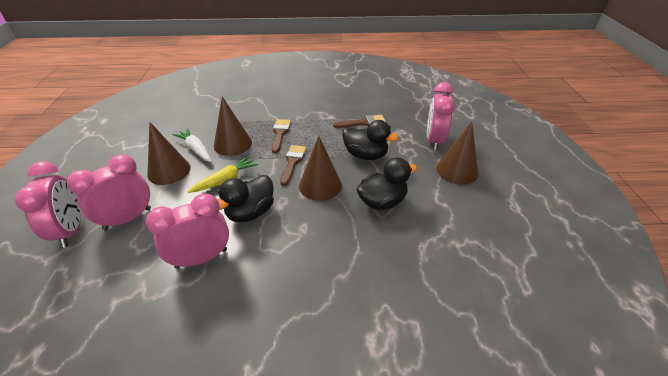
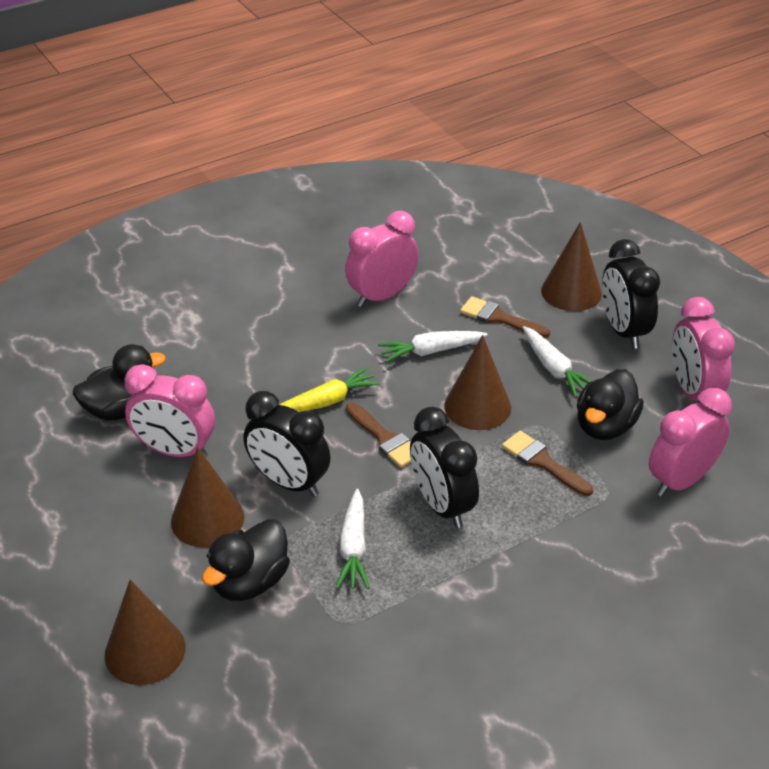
black clock: none = 0 -> [243,391,330,497] [410,407,479,528] [602,239,660,349] = 3
white carrot: [172,128,211,162] = 1 -> [336,489,370,589] [378,331,488,362] [522,326,591,397] = 3

